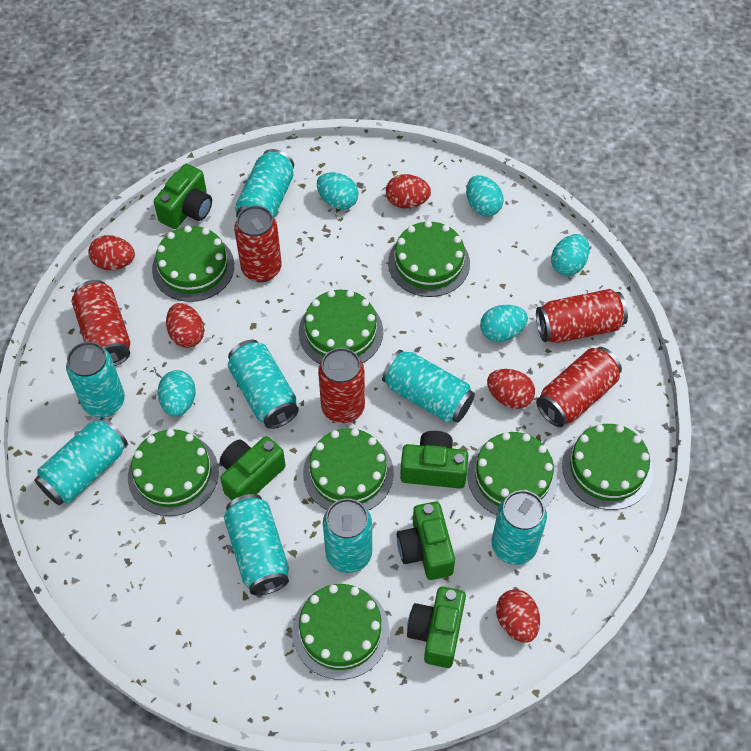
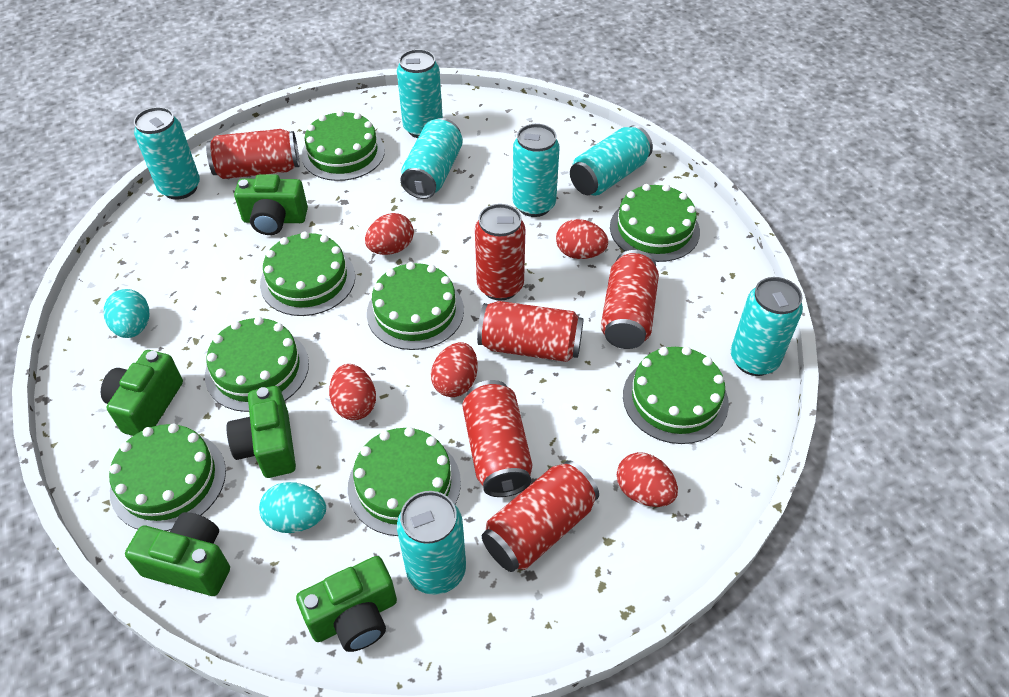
red can: [72,280,130,366] [234,206,282,282] [318,348,365,423] [536,289,628,343] [536,347,622,427] = 5 -> [206,129,300,179] [462,380,532,497] [475,204,526,301] [477,301,584,362] [482,460,599,572] [601,250,659,349] = 6
turquoise can: [34,417,128,506] [66,342,125,417] [224,494,289,595] [228,340,299,429] [235,149,294,218] [323,498,372,573] [382,350,475,423] [492,490,547,565] = 8 -> [134,107,200,200] [397,49,443,138] [397,491,466,595] [400,118,463,199] [513,124,560,217] [570,125,653,196] [731,277,803,376] = 7
turquoise egg: [158,370,196,417] [317,172,359,210] [466,175,504,217] [480,305,528,342] [551,234,590,276] = 5 -> [104,289,149,338] [259,482,326,533] = 2

